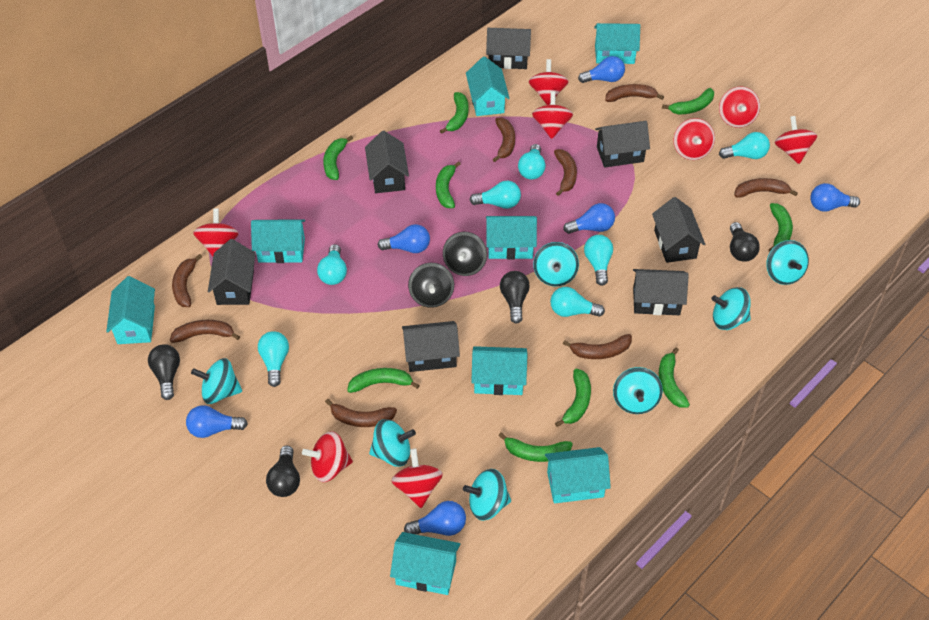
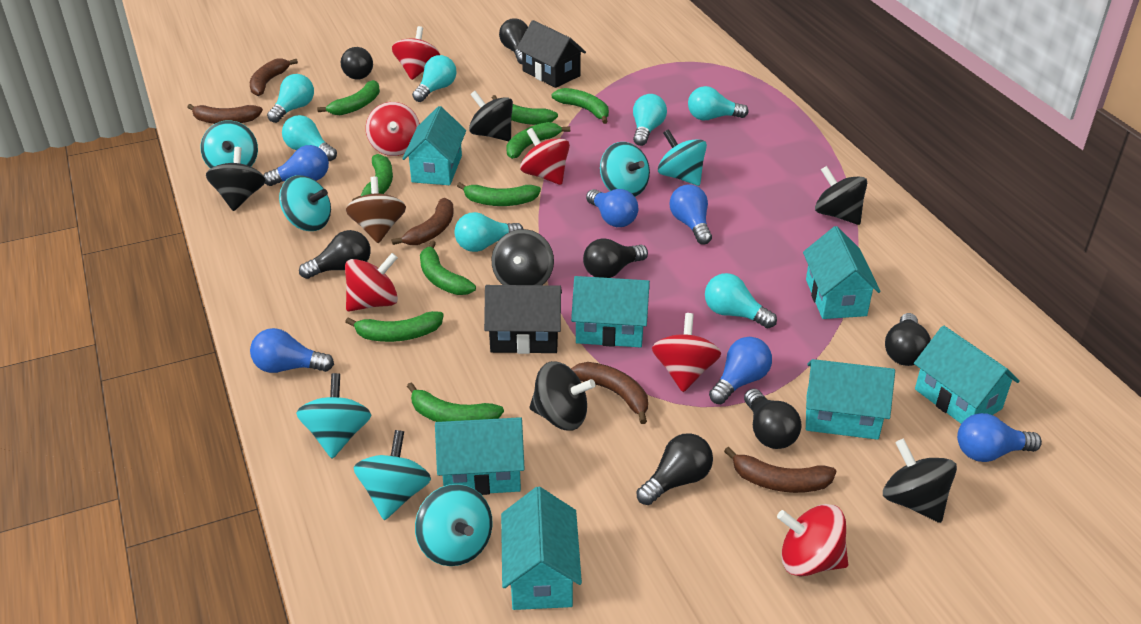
black house: [208,239,256,305] [365,131,409,193] [402,321,460,372] [486,28,531,69] [595,121,650,168] [633,269,689,315] [652,197,705,263] = 7 -> [484,285,562,354] [516,20,586,88] = 2
black light bulb: [148,344,180,400] [266,446,300,497] [500,271,530,323] [730,222,760,262] = 4 -> [299,230,371,279] [341,47,373,80] [499,18,528,64] [583,238,648,278] [637,433,713,505] [744,389,802,449] [885,313,931,366] = 7
black spinning top: [408,263,454,308] [443,232,487,276] = 2 -> [206,147,265,211] [469,91,513,141] [492,229,554,285] [529,361,596,431] [815,166,867,225] [883,439,957,523] = 6
brown banana: [170,320,240,343] [172,254,202,307] [325,399,397,427] [493,118,515,162] [554,149,577,196] [563,334,632,359] [605,84,664,102] [735,178,798,198] = 8 -> [187,104,263,124] [250,59,298,96] [392,198,454,245] [571,362,648,424] [724,447,836,493] = 5
brown spinning top: none = 0 -> [346,176,406,243] = 1
red spinning top: [193,208,239,256] [302,431,353,482] [391,449,443,508] [529,59,568,105] [532,91,573,139] [674,118,715,160] [719,87,760,128] [775,116,817,164] = 8 -> [345,253,398,311] [366,102,420,156] [392,26,440,80] [520,128,570,185] [652,313,721,392] [777,504,848,577] = 6
turquoise house: [106,276,155,344] [251,220,305,263] [390,532,460,595] [466,56,510,116] [471,346,528,395] [486,216,537,259] [545,447,611,504] [594,23,640,64] = 8 -> [402,106,466,185] [435,417,525,495] [501,487,582,610] [571,276,650,347] [803,226,881,319] [806,359,895,440] [914,325,1020,424] = 7

